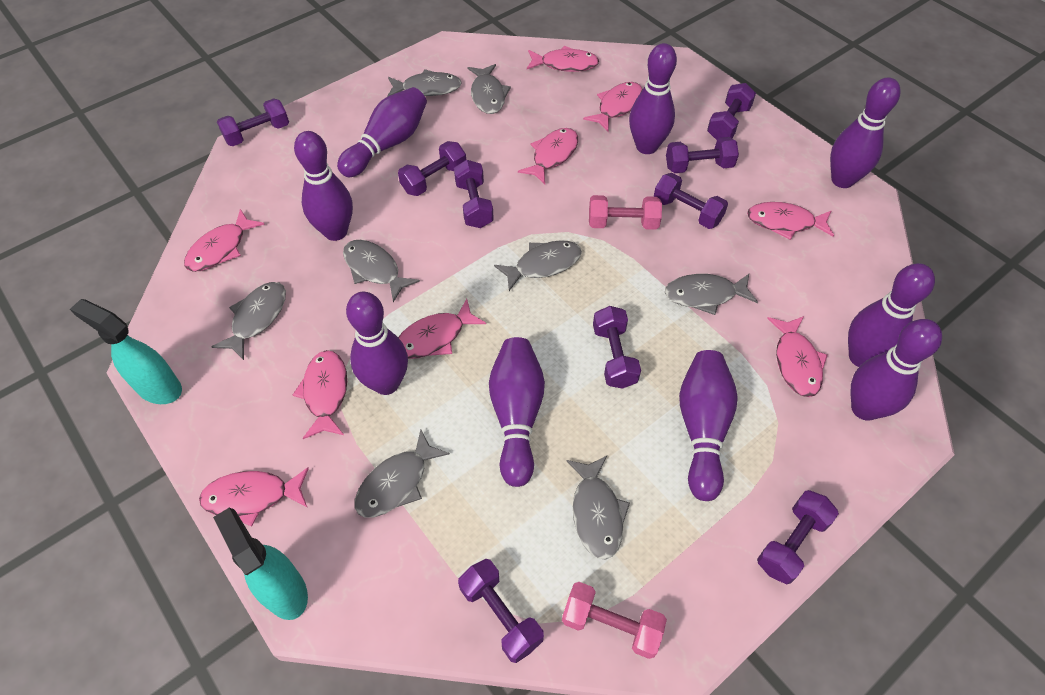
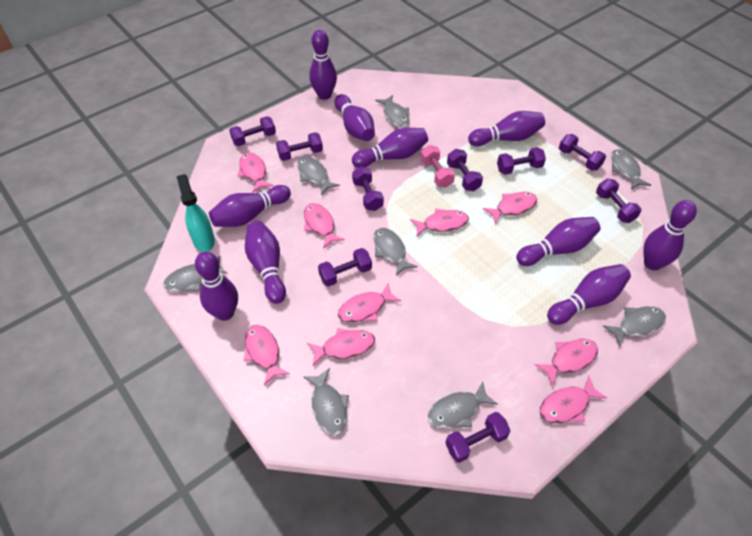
pink dumbbell: [562,582,667,659] [589,195,662,230] = 2 -> [420,145,455,188] = 1
purple bowling pin: [294,131,353,241] [337,87,427,177] [346,292,408,395] [489,337,545,487] [629,43,677,154] [679,350,738,501] [830,77,901,188] [848,263,935,367] [851,319,942,421] = 9 -> [195,252,238,321] [209,185,291,227] [245,221,286,304] [309,30,337,100] [334,94,375,141] [352,128,428,168] [468,111,545,146] [516,217,600,266] [547,264,631,325] [643,200,697,270] = 10
turquoise spray bottle: [70,299,182,404] [213,508,308,620] = 2 -> [176,174,215,252] = 1

